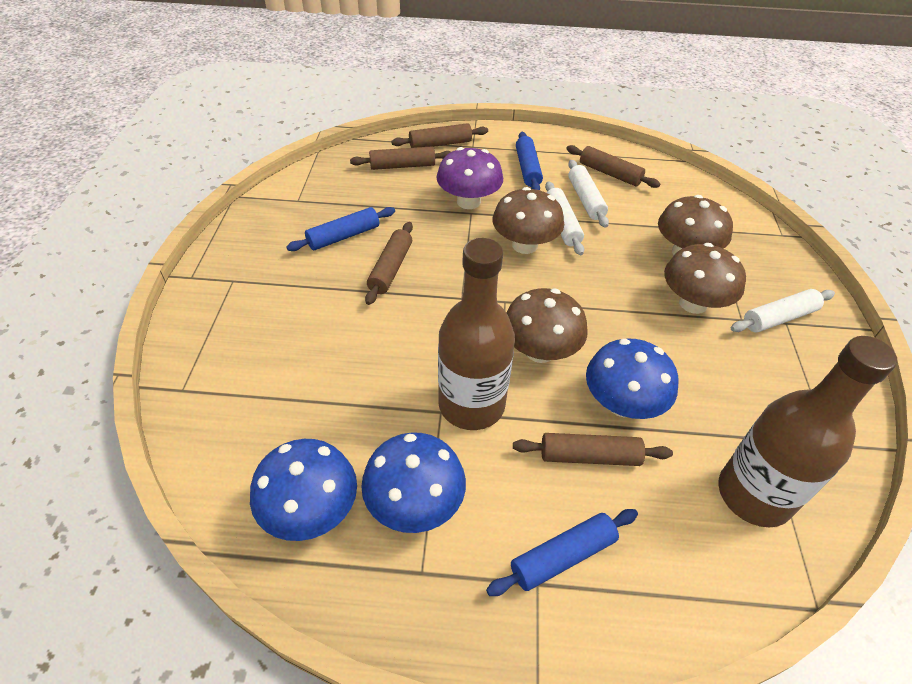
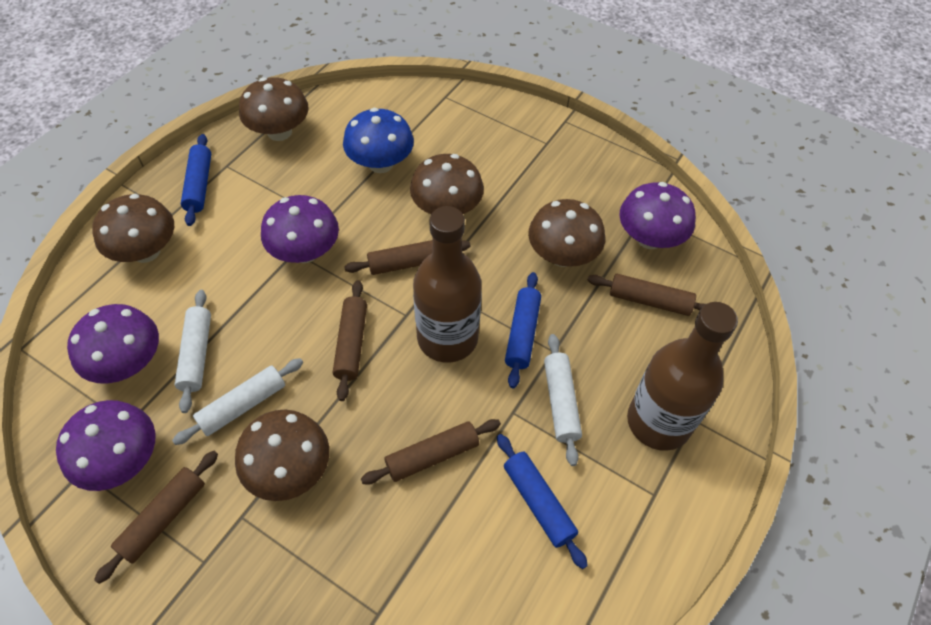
blue mushroom: [250,439,357,541] [361,432,466,533] [586,338,679,419] = 3 -> [343,108,414,173] = 1
brown mushroom: [492,187,564,254] [506,288,588,363] [658,195,733,255] [664,243,746,314] = 4 -> [92,194,174,263] [235,410,329,501] [239,77,309,141] [410,154,484,214] [528,199,605,267] = 5
purple mushroom: [437,147,503,209] = 1 -> [56,400,156,491] [67,304,159,384] [261,195,339,263] [619,182,696,249] = 4

